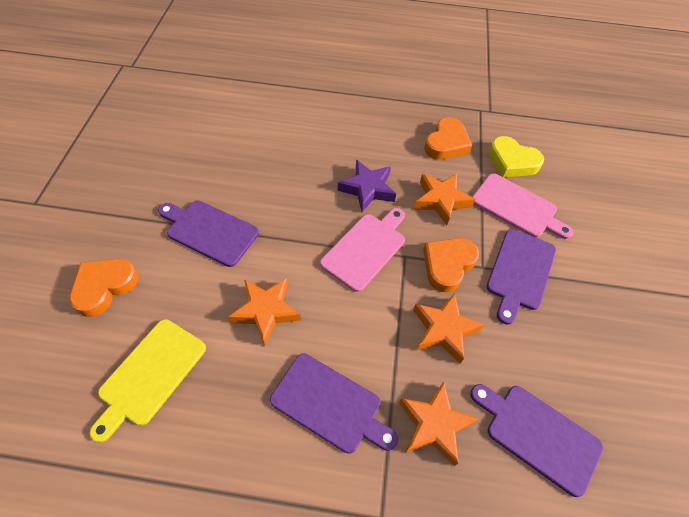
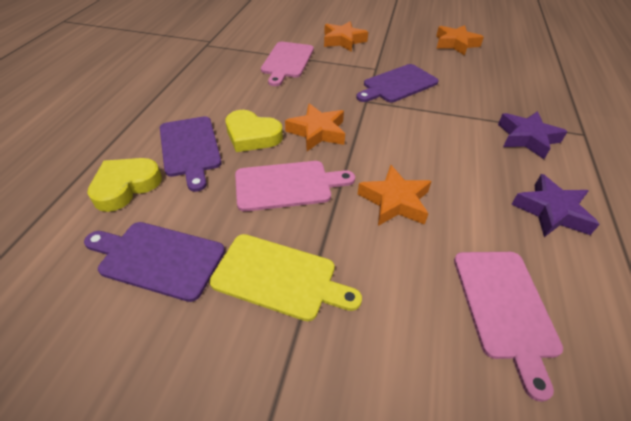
orange heart: [69,258,139,317] [423,238,479,293] [424,117,472,160] = 3 -> none = 0
pink cutting board: [320,208,405,292] [473,173,574,239] = 2 -> [235,161,355,212] [261,42,314,86] [454,252,563,402] = 3
purple cutting board: [158,201,259,267] [270,354,398,453] [470,384,603,497] [486,229,556,325] = 4 -> [84,222,225,302] [160,116,222,192] [356,64,439,103] = 3
purple star: [338,160,396,212] = 1 -> [498,111,567,159] [511,174,600,237] = 2
yellow heart: [489,136,544,177] = 1 -> [87,158,162,212] [225,110,283,152] = 2

